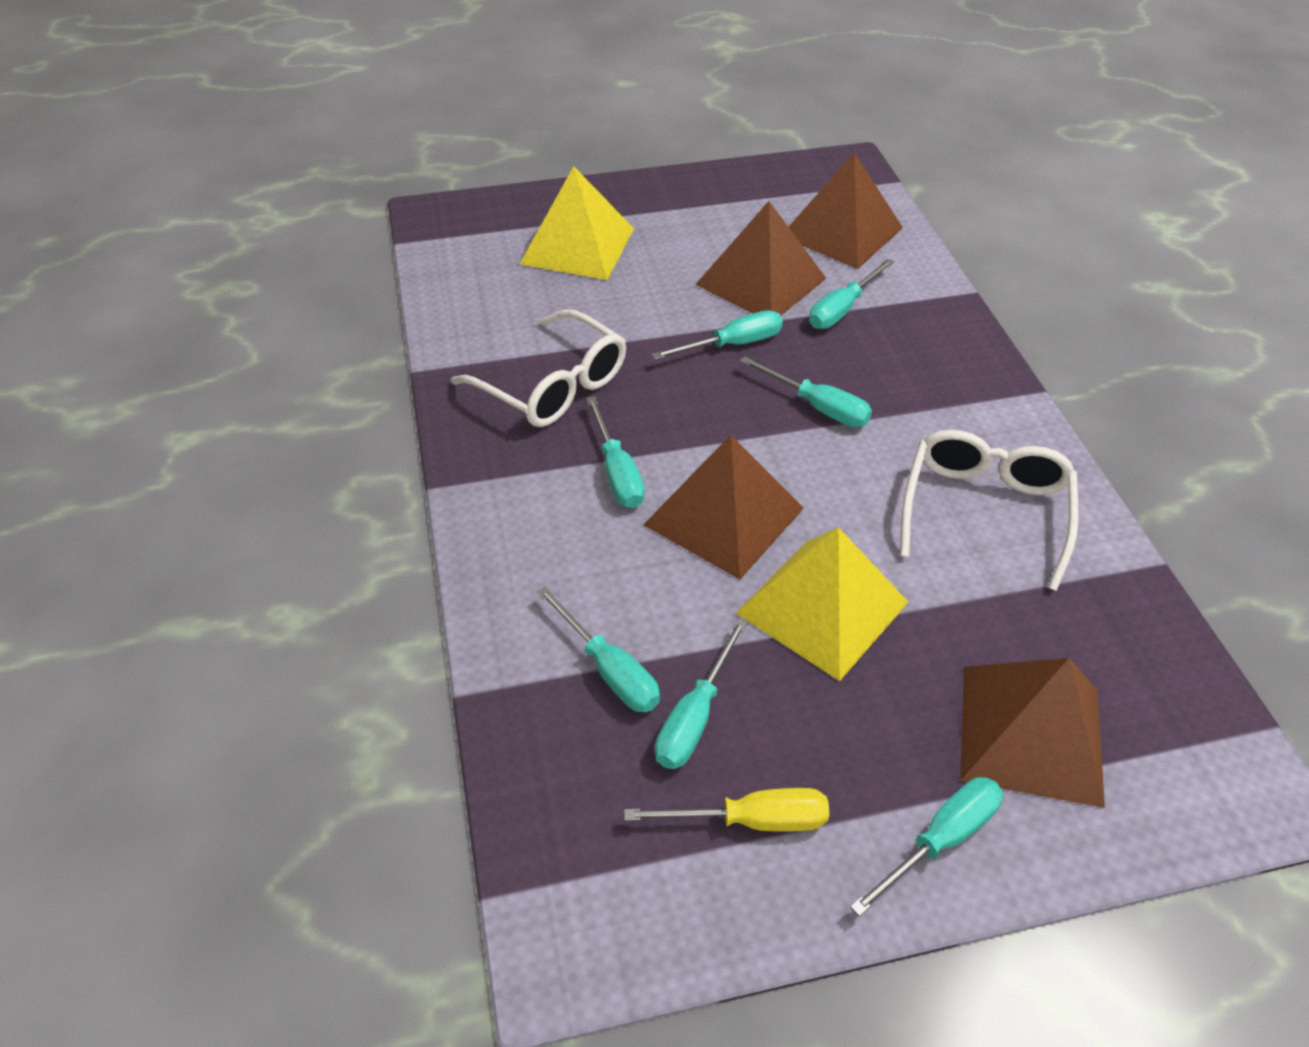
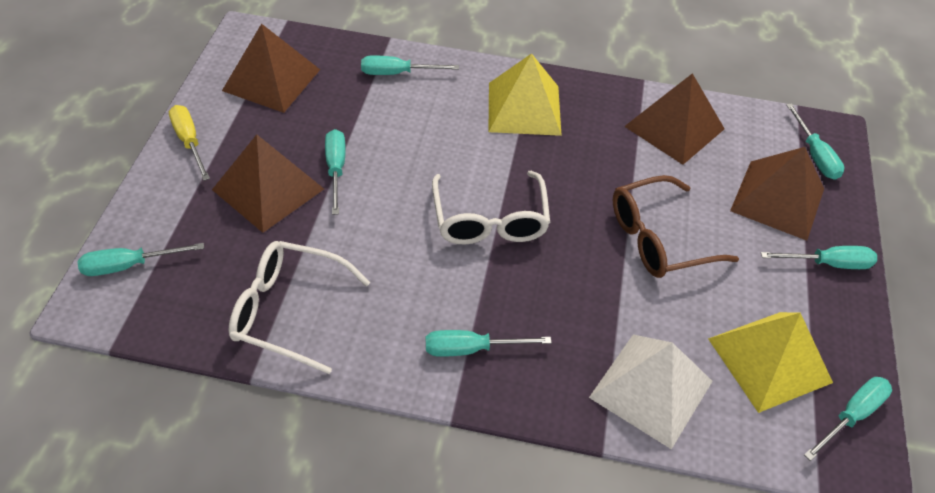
brown glasses: none = 0 -> [613,175,739,278] = 1
white pyramid: none = 0 -> [589,334,713,449] = 1

